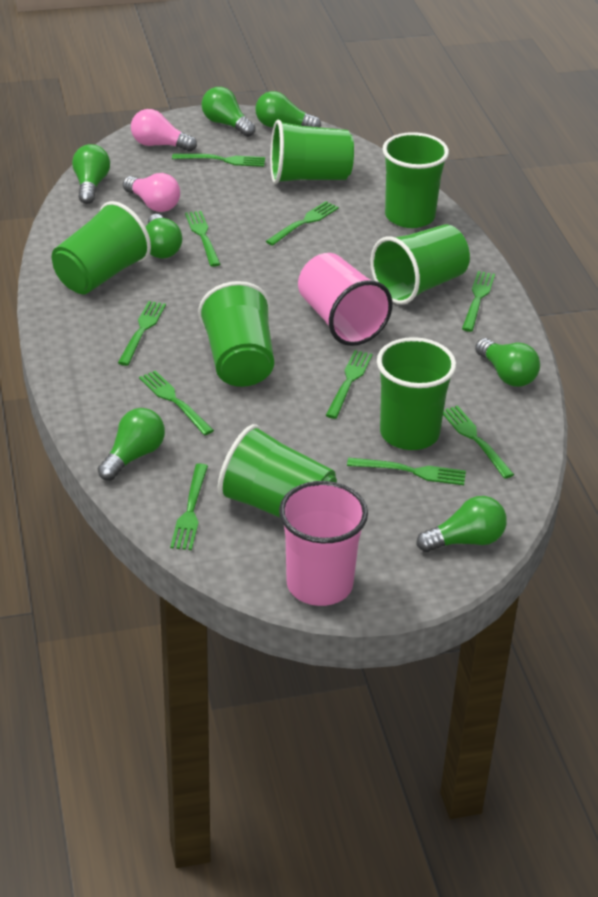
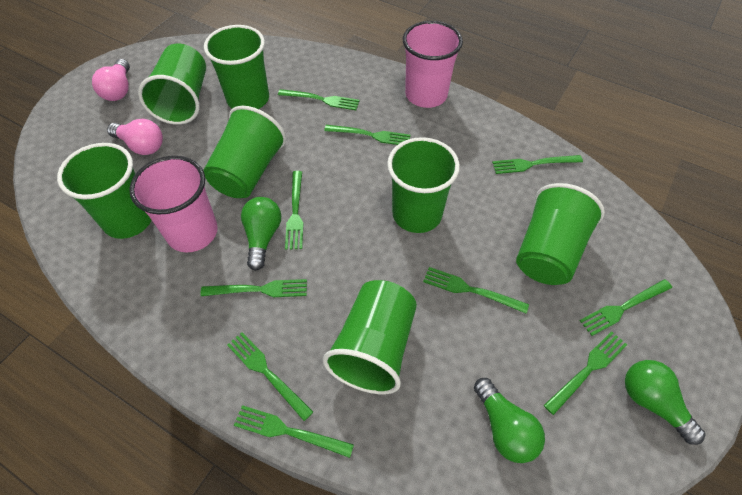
green light bulb: [72,144,110,204] [98,408,165,481] [146,214,182,258] [201,87,256,137] [255,91,321,127] [417,496,507,552] [475,338,540,387] = 7 -> [241,197,281,271] [474,378,545,463] [625,360,705,445] = 3

